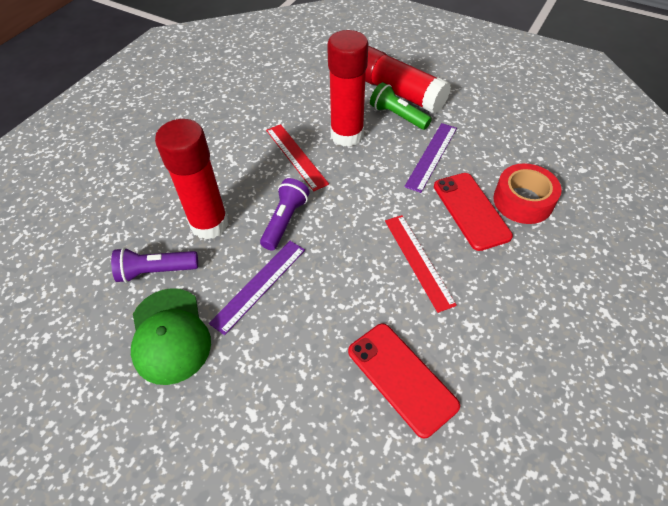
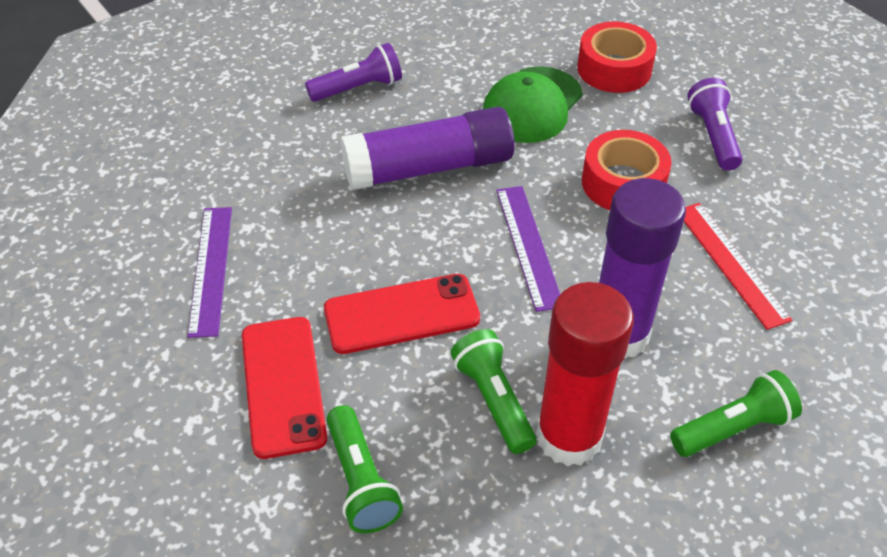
green flashlight: [370,82,432,130] = 1 -> [327,405,403,533] [451,329,536,454] [670,370,802,457] = 3
purple glue stick: none = 0 -> [341,107,515,190] [599,178,686,359] = 2
red glue stick: [155,119,229,239] [327,30,368,146] [365,46,451,114] = 3 -> [536,282,634,466] = 1
red ruler: [266,124,329,191] [385,215,457,313] = 2 -> [684,203,792,330] = 1
red tape: [493,163,562,224] = 1 -> [577,21,657,93] [582,130,672,210] = 2

